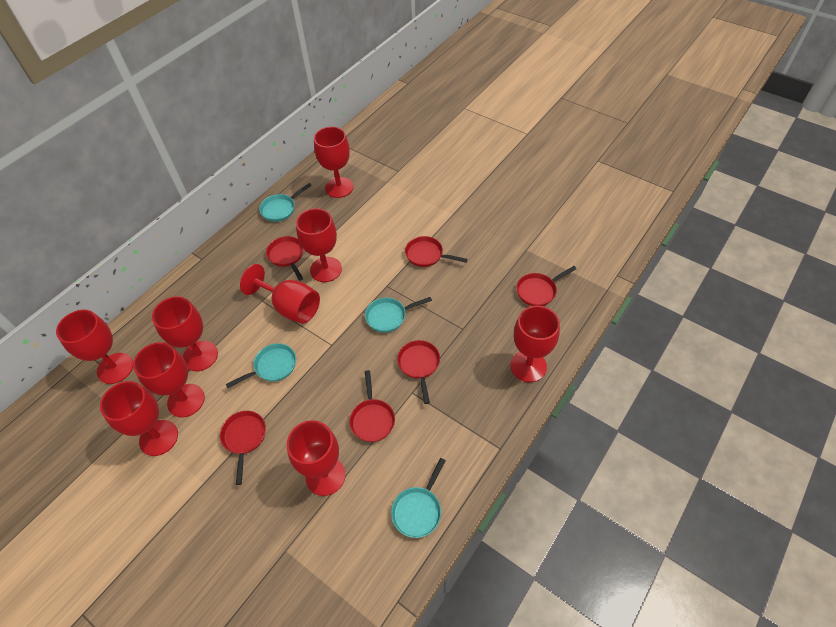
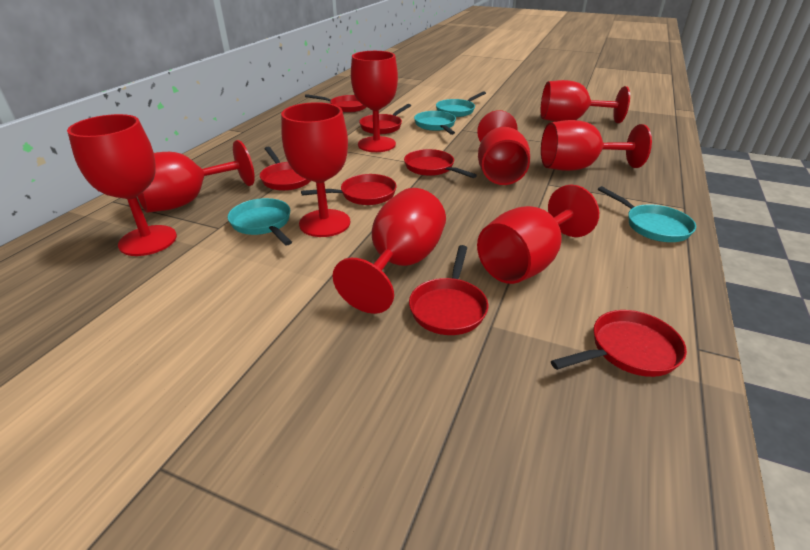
red pan: [220,411,266,485] [266,236,303,281] [349,370,395,442] [397,340,440,404] [405,236,468,267] [516,266,577,306] = 6 -> [260,147,311,191] [301,174,397,205] [305,94,366,113] [359,104,411,134] [404,149,477,178] [409,245,488,335] [551,310,687,377] = 7

